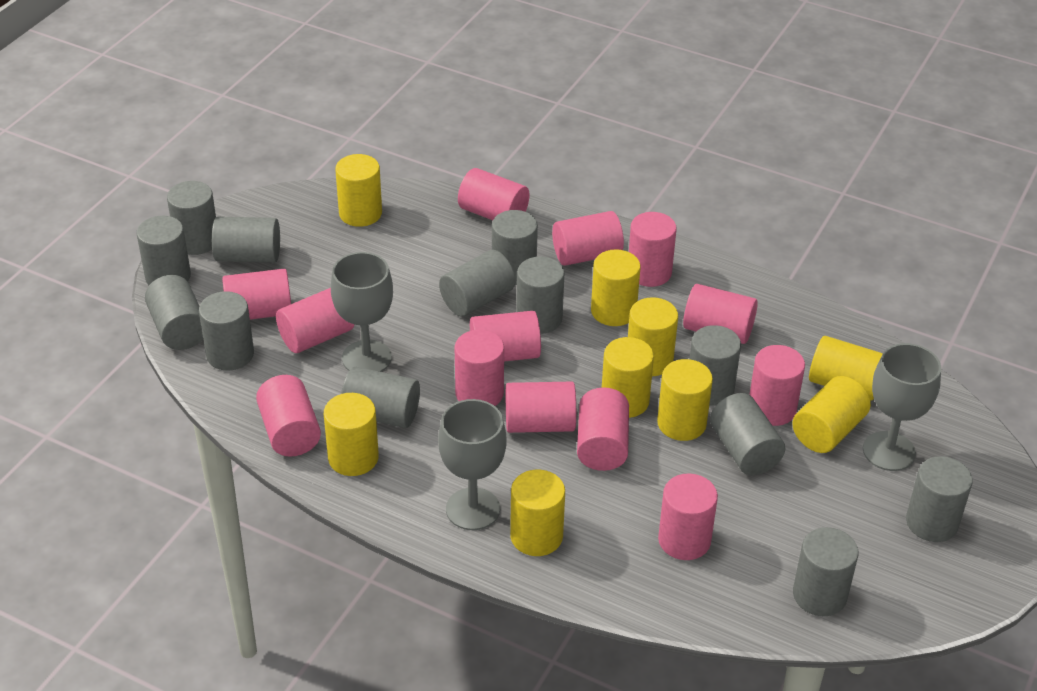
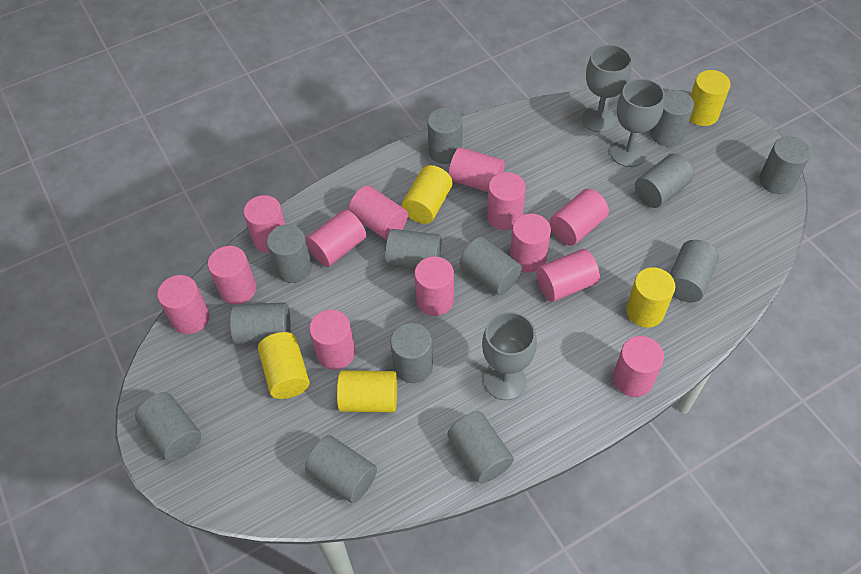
yellow cylinder: [324,393,379,476] [335,154,382,227] [510,470,565,556] [591,249,641,326] [602,337,654,418] [628,297,678,376] [657,359,713,441] [792,376,871,453] [809,336,883,401] = 9 -> [258,332,310,399] [337,370,397,412] [402,165,453,224] [626,267,675,328] [690,70,730,126] = 5

